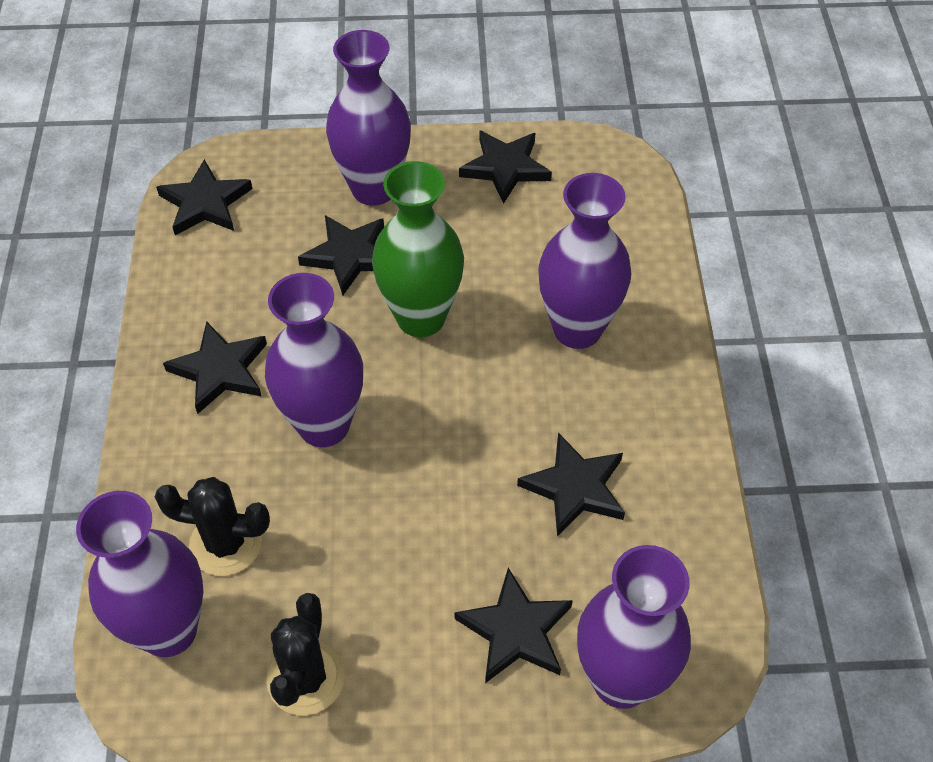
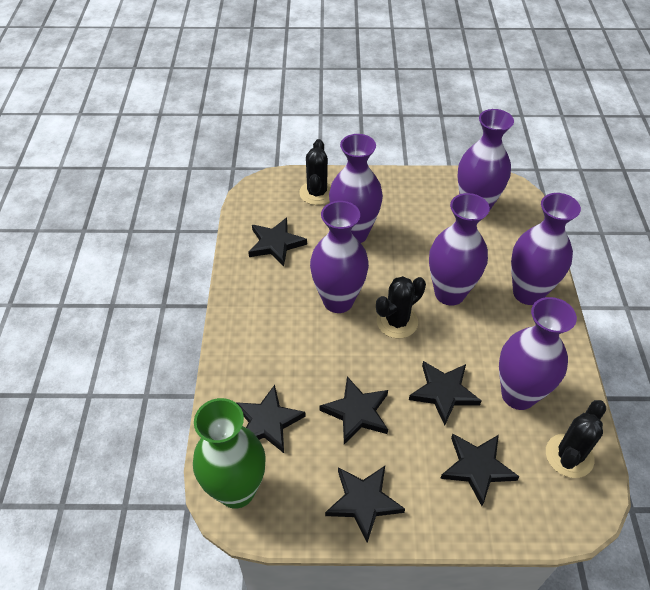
black cactus: [155,477,270,576] [267,593,345,716] = 2 -> [299,139,331,205] [376,276,426,338] [546,400,606,478] = 3
purple vase: [76,491,204,657] [265,273,363,447] [326,30,411,206] [538,173,631,349] [577,545,691,709] = 5 -> [310,201,369,313] [329,134,383,243] [429,193,490,306] [457,109,514,211] [499,297,577,410] [511,193,581,305] = 6

